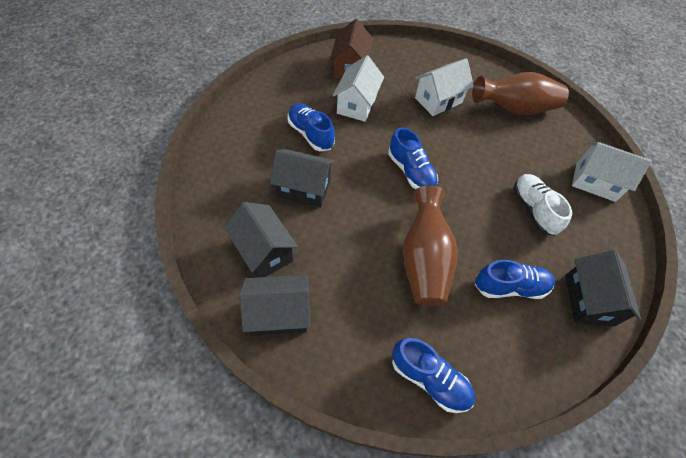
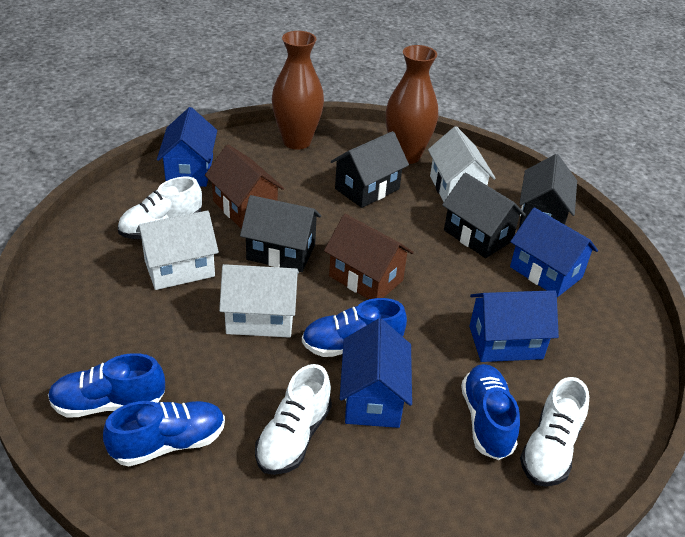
blue house: none = 0 -> [157,107,217,187] [340,318,412,428] [469,290,559,362] [510,207,598,297] = 4
brown house: [330,19,373,79] = 1 -> [205,144,284,229] [324,214,414,299] = 2
white shoe: [513,174,572,236] = 1 -> [118,177,202,239] [255,364,332,475] [520,377,589,487] = 3

